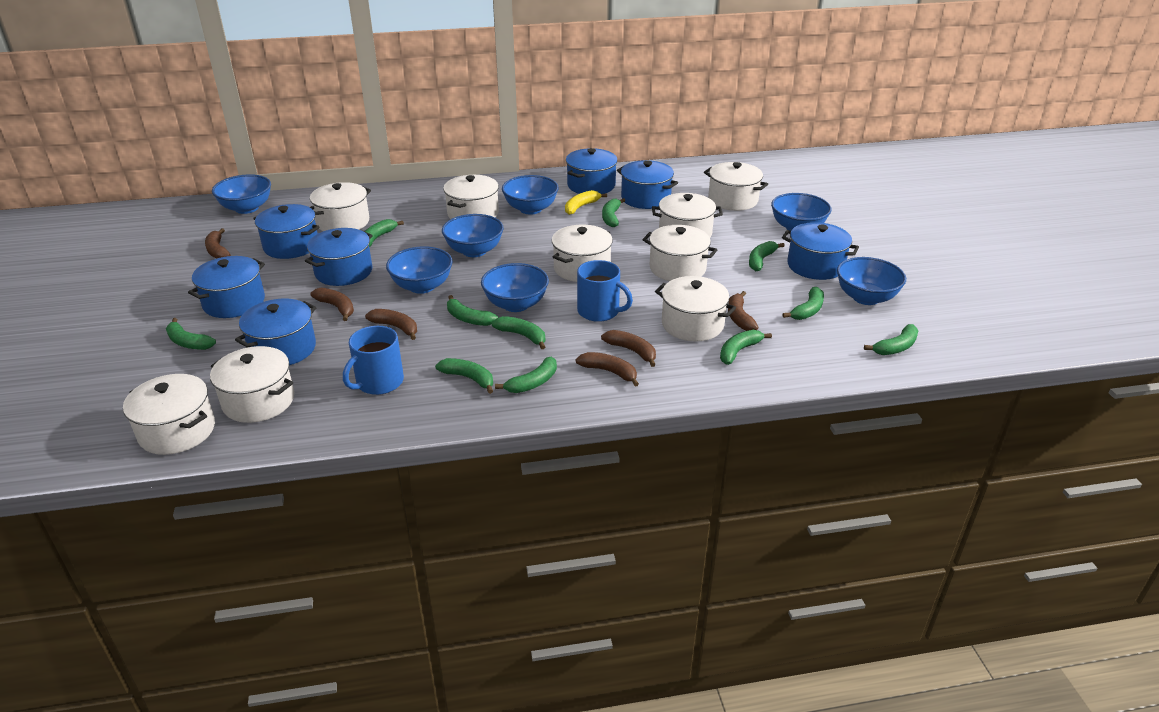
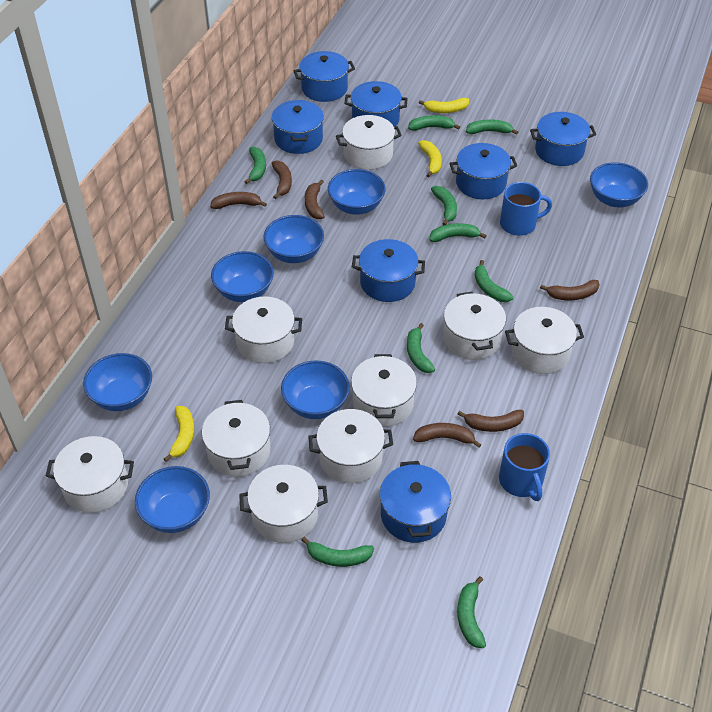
green banana: [166,318,216,350] [364,219,404,247] [435,358,493,394] [447,295,498,326] [492,316,545,349] [495,357,557,393] [602,198,625,227] [720,330,772,365] [749,241,785,271] [782,287,824,320] [864,324,918,355] = 11 -> [245,147,266,184] [301,537,374,567] [407,323,435,373] [408,115,460,131] [430,223,487,242] [431,186,457,225] [457,576,486,648] [466,119,518,135] [474,260,514,302] = 9
yellow banana: [565,190,607,215] = 1 -> [164,406,194,462] [418,140,442,177] [419,98,469,113] = 3

